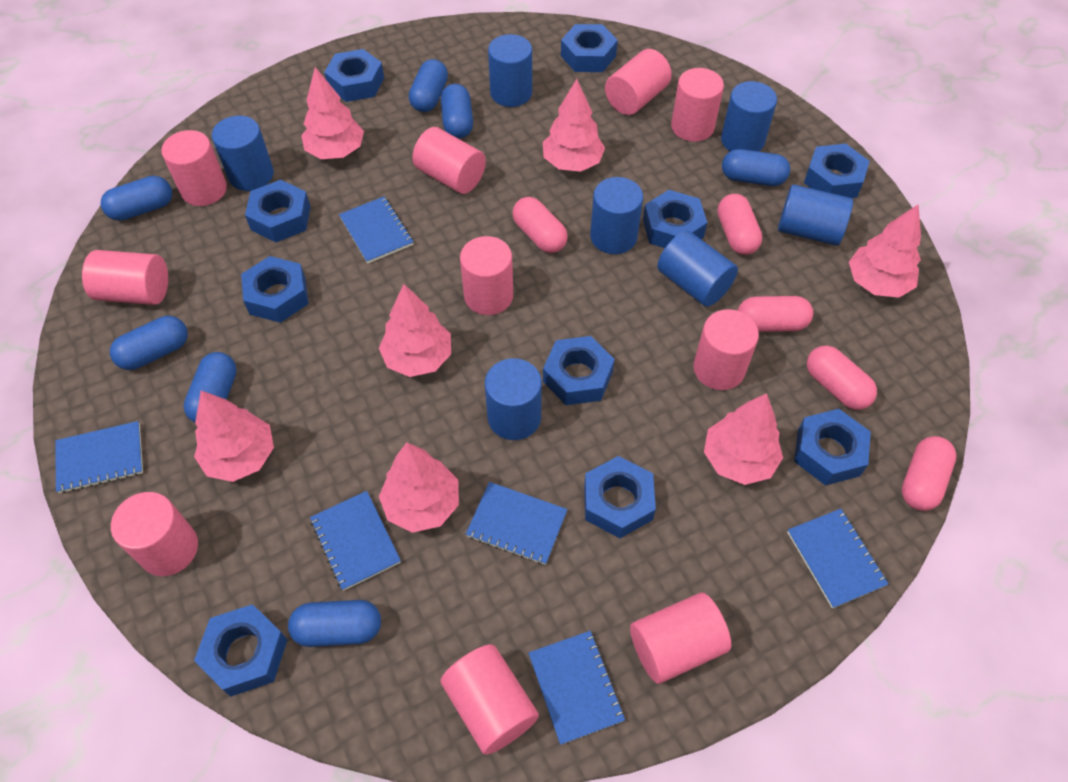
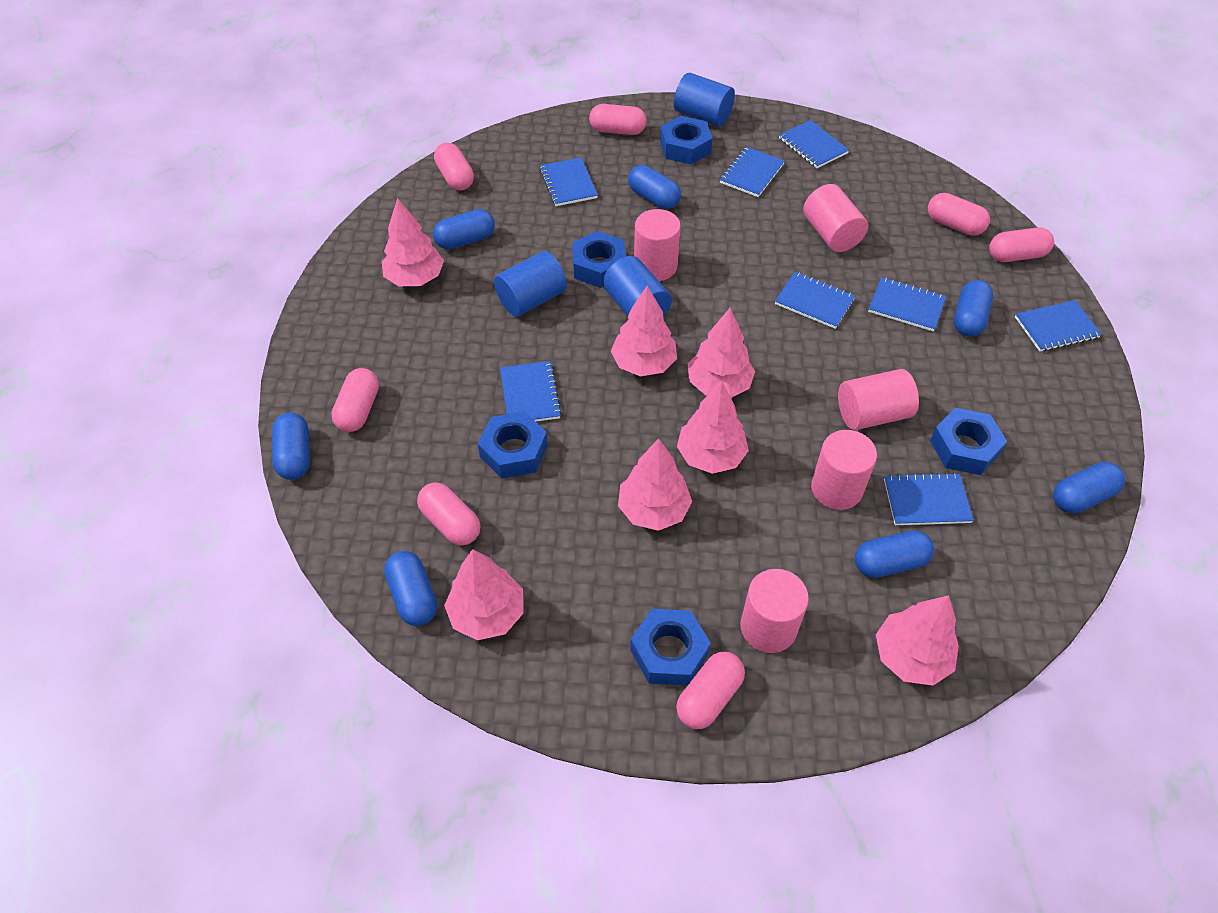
blue cylinder: [212,116,274,191] [485,358,542,440] [488,34,532,107] [590,177,643,254] [657,230,738,307] [721,81,777,152] [778,184,853,246] = 7 -> [494,251,567,317] [603,256,672,317] [674,73,735,127] = 3
blue notebook: [55,421,143,493] [310,491,401,591] [339,196,413,263] [466,482,568,565] [528,631,625,745] [787,509,889,608] = 6 -> [500,361,562,422] [540,157,598,206] [720,147,785,197] [775,272,855,329] [779,120,849,168] [868,277,946,332] [884,472,974,525] [1015,300,1102,352] = 8
blue nut: [194,604,287,697] [241,256,309,323] [245,180,311,242] [324,49,384,102] [543,336,615,405] [561,24,618,72] [584,456,656,538] [643,190,707,248] [794,409,871,486] [804,144,869,198] = 10 -> [478,411,548,478] [572,231,626,288] [630,609,711,686] [660,116,713,164] [930,408,1007,475] = 5
pink capsule: [512,197,568,253] [718,194,762,255] [737,296,813,332] [807,346,877,410] [902,436,956,511] = 5 -> [331,368,379,432] [417,482,480,546] [434,143,474,191] [589,104,647,135] [676,652,745,729] [928,193,990,236] [989,227,1054,262] = 7
pink cylinder: [82,250,168,305] [111,492,198,576] [161,130,227,206] [412,127,486,194] [440,644,539,755] [460,236,513,315] [605,49,672,115] [630,592,731,684] [671,68,724,142] [693,309,759,390] = 10 -> [634,209,681,281] [741,569,809,653] [803,184,868,252] [811,430,877,510] [838,369,919,430] = 5

